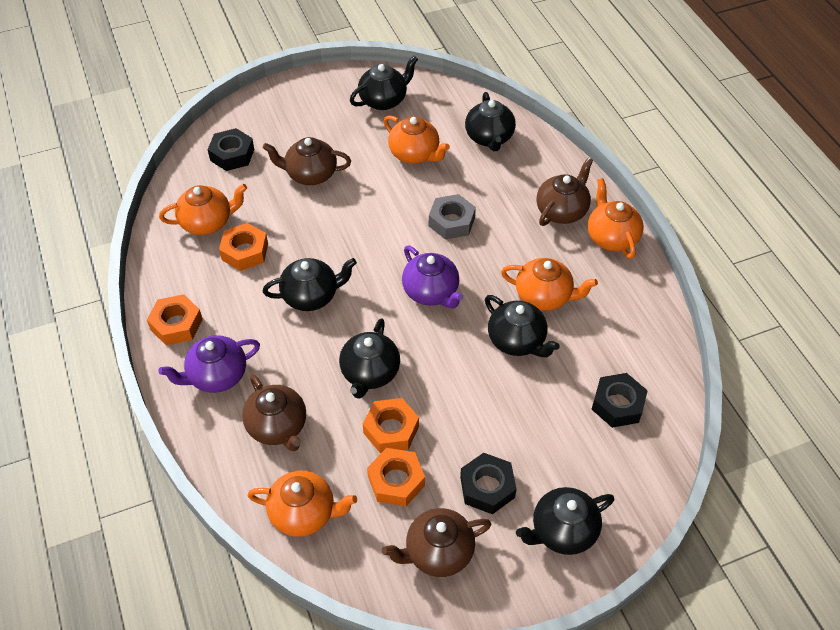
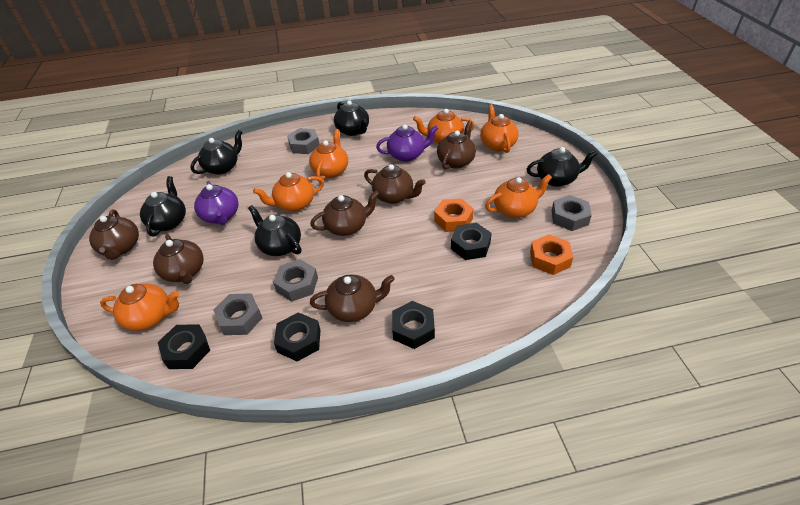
black nut: [208,128,254,171] [460,453,517,514] [591,373,648,428] = 3 -> [158,324,210,369] [274,312,321,362] [392,301,435,349] [451,223,492,260] = 4
black teapot: [263,258,357,311] [339,318,400,399] [350,56,418,110] [465,92,516,151] [485,295,560,357] [516,487,614,555] = 6 -> [140,176,186,236] [190,130,242,175] [248,205,301,256] [334,100,369,136] [527,147,597,187] = 5
brown teapot: [242,375,306,451] [263,137,351,185] [382,508,491,577] [537,157,593,226] = 4 -> [89,210,139,260] [153,234,204,284] [310,191,379,236] [310,275,395,322] [364,164,426,204] [437,121,476,170] = 6
grey nut: [429,194,476,240] = 1 -> [213,293,262,335] [273,259,318,302] [287,128,319,154] [552,195,592,231] = 4
orange nut: [147,294,203,345] [219,223,268,271] [363,398,419,453] [367,448,425,506] = 4 -> [434,198,474,232] [530,234,573,275] = 2
orange teapot: [159,184,247,235] [248,470,357,537] [384,115,450,164] [501,258,598,311] [588,178,644,259] = 5 -> [100,283,179,331] [253,172,324,211] [309,129,348,180] [413,109,475,144] [480,104,519,153] [485,174,552,218] = 6

